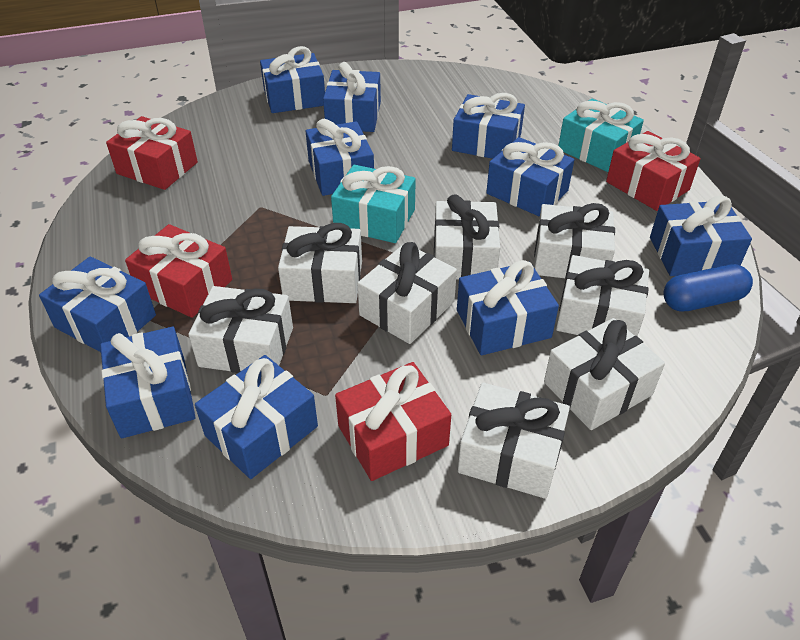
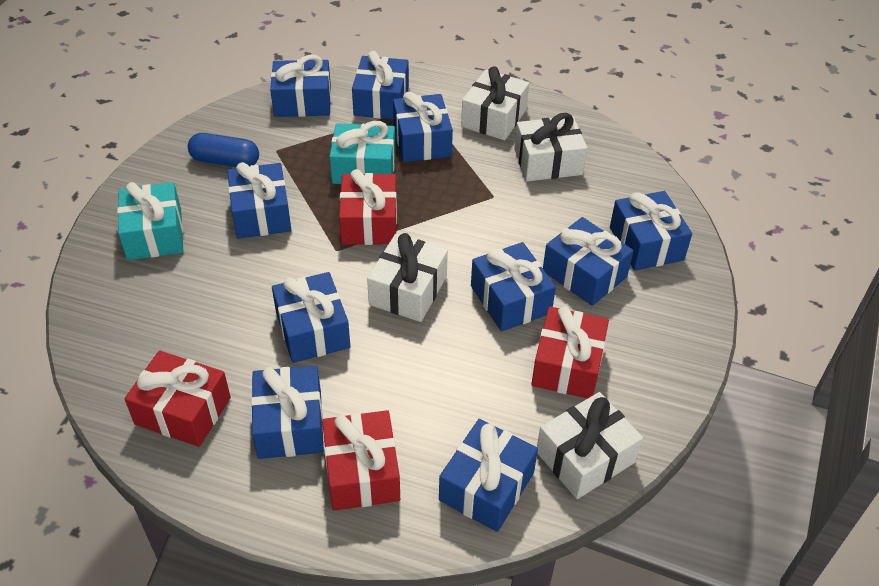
white gift: [188,286,293,373] [278,223,362,303] [357,242,457,344] [434,195,500,280] [458,383,570,499] [534,203,615,279] [544,318,665,430] [556,255,649,336] = 8 -> [367,233,448,322] [461,66,529,140] [514,113,587,181] [537,392,643,499] = 4

